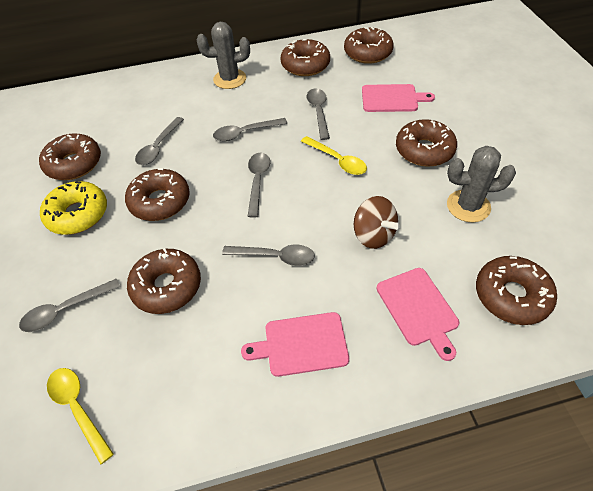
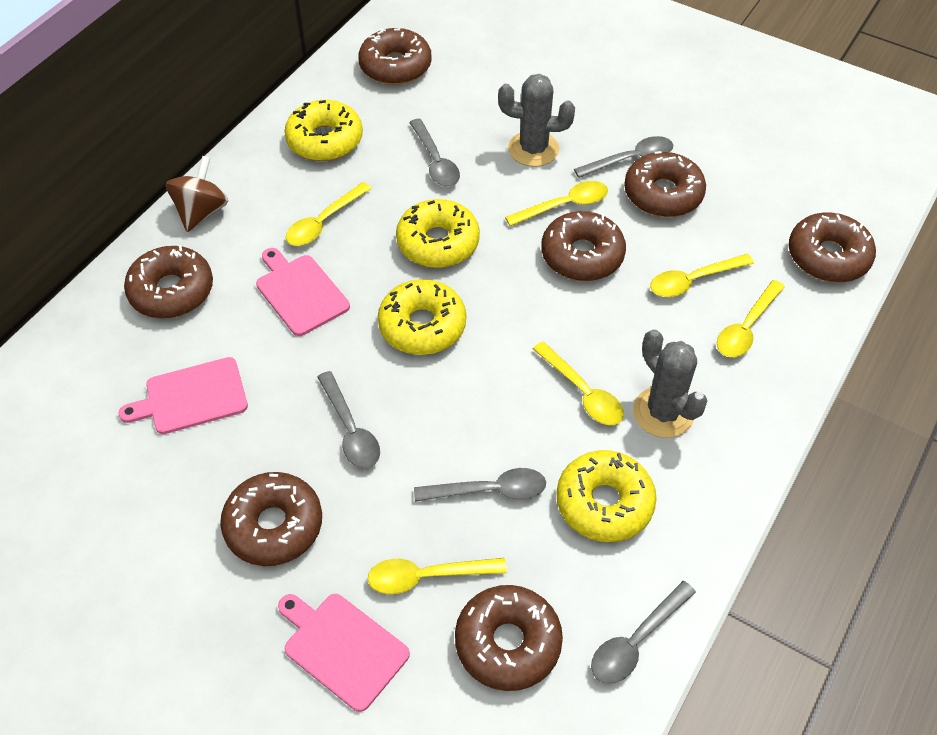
grey spoon: [19,278,120,332] [135,117,184,165] [213,118,287,141] [222,245,315,266] [247,153,270,218] [307,88,330,140] = 6 -> [317,371,380,468] [409,119,460,187] [414,468,546,502] [574,136,673,178] [591,581,696,684] = 5
yellow donut: [40,181,107,235] = 1 -> [284,100,363,161] [378,279,466,355] [396,199,480,268] [556,450,657,542] = 4
yellow spoon: [47,368,114,464] [301,136,367,175] = 2 -> [286,182,372,246] [367,558,507,594] [505,181,608,226] [533,342,624,425] [650,254,754,297] [717,280,785,357] = 6

